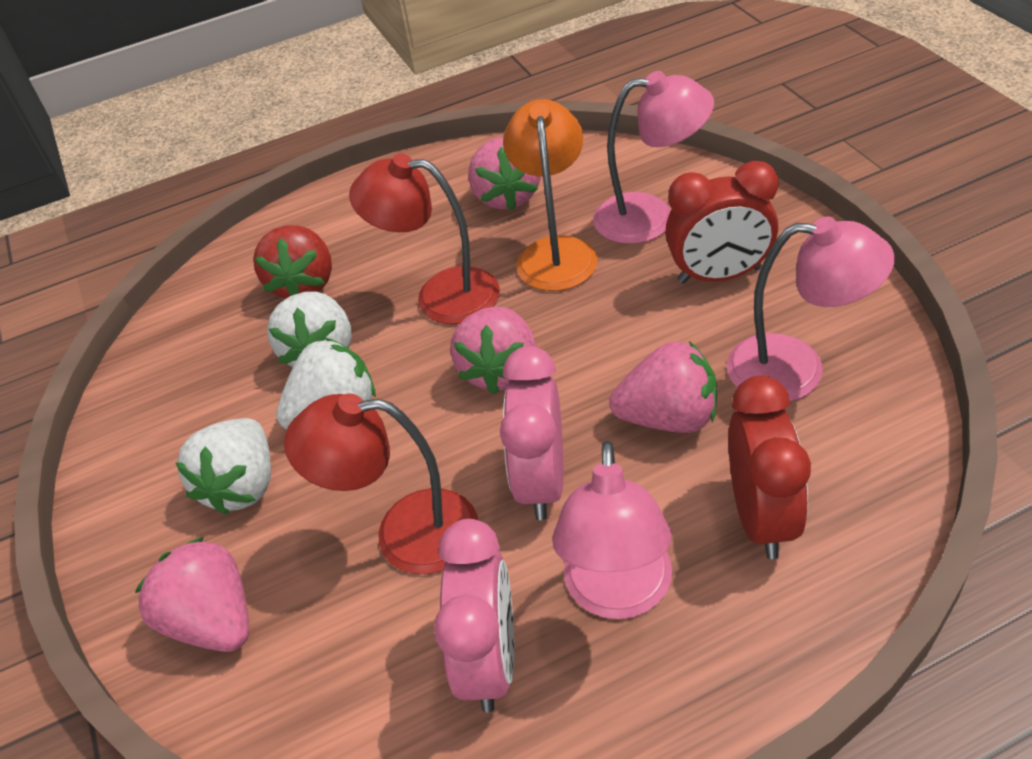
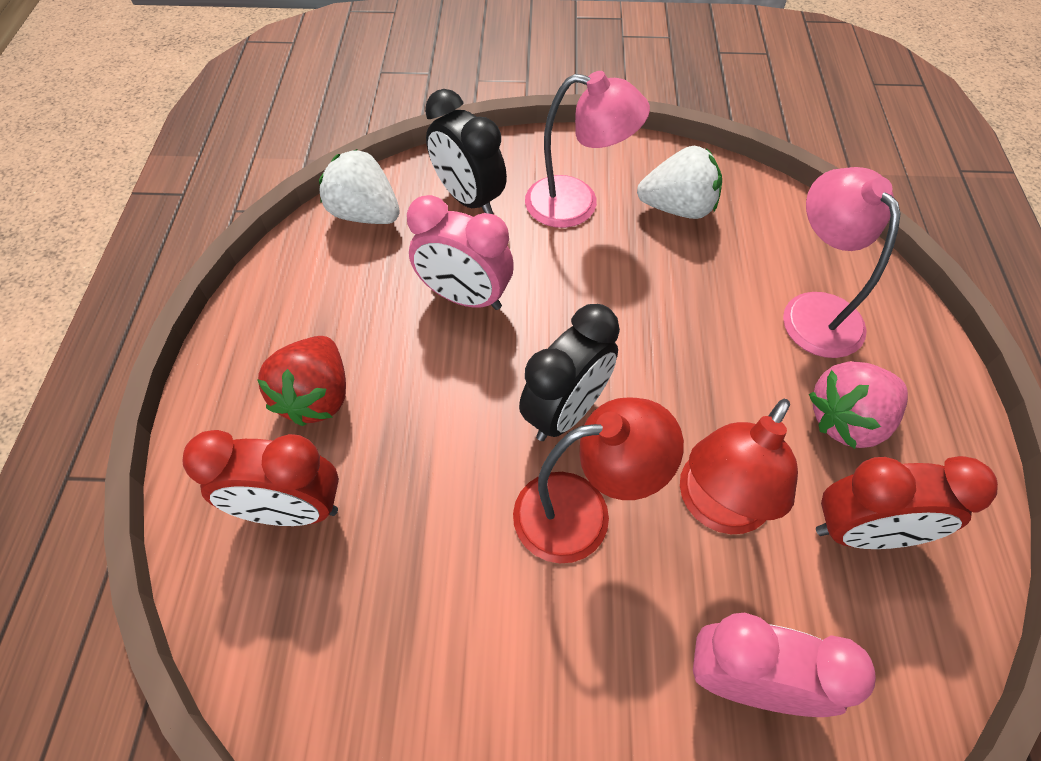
black clock: none = 0 -> [425,89,507,214] [519,304,620,441] = 2
orange lamp: [503,99,597,291] = 1 -> none = 0
pink lamp: [552,440,672,619] [593,71,714,244] [727,216,895,401] = 3 -> [525,71,650,228] [783,167,900,358] = 2
pink strawberry: [135,537,249,652] [450,306,537,395] [468,137,541,210] [609,341,717,433] = 4 -> [809,361,908,449] = 1
white strawberry: [175,418,271,515] [267,291,352,367] [276,338,376,430] = 3 -> [319,149,400,224] [637,146,722,219] = 2

